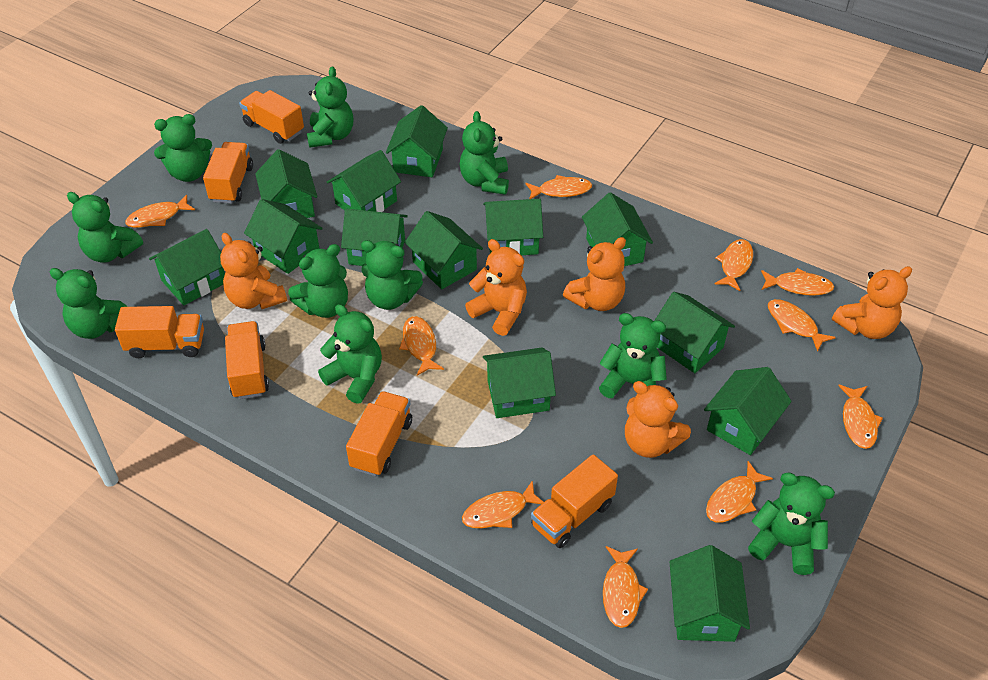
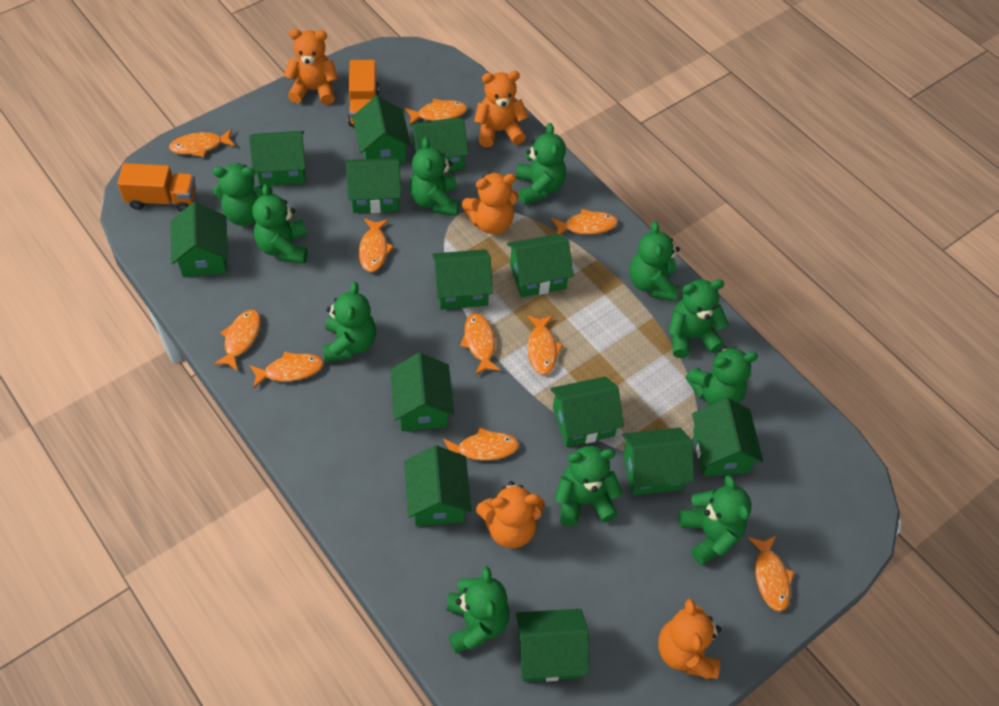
green teddy bear: [50,268,128,339] [67,192,143,263] [154,114,212,182] [288,244,348,318] [307,66,353,148] [318,304,382,404] [361,240,423,310] [459,111,509,195] [599,313,667,398] [748,472,835,575] = 10 -> [213,163,272,226] [252,184,308,264] [322,282,376,362] [409,137,459,216] [446,567,509,654] [516,123,566,205] [555,446,623,526] [629,221,680,302] [668,279,729,358] [679,475,752,565] [686,346,758,405] = 11
orange truck: [115,306,204,358] [203,142,253,203] [225,321,269,399] [239,90,304,144] [346,391,412,476] [531,454,618,548] = 6 -> [117,163,196,212] [348,60,379,126] = 2

